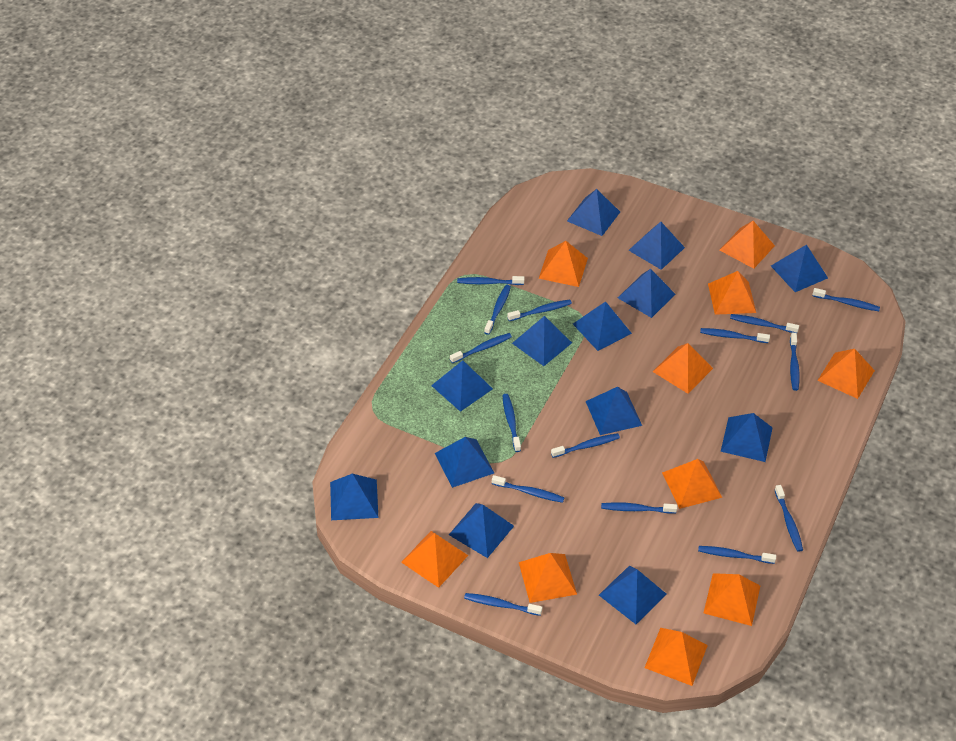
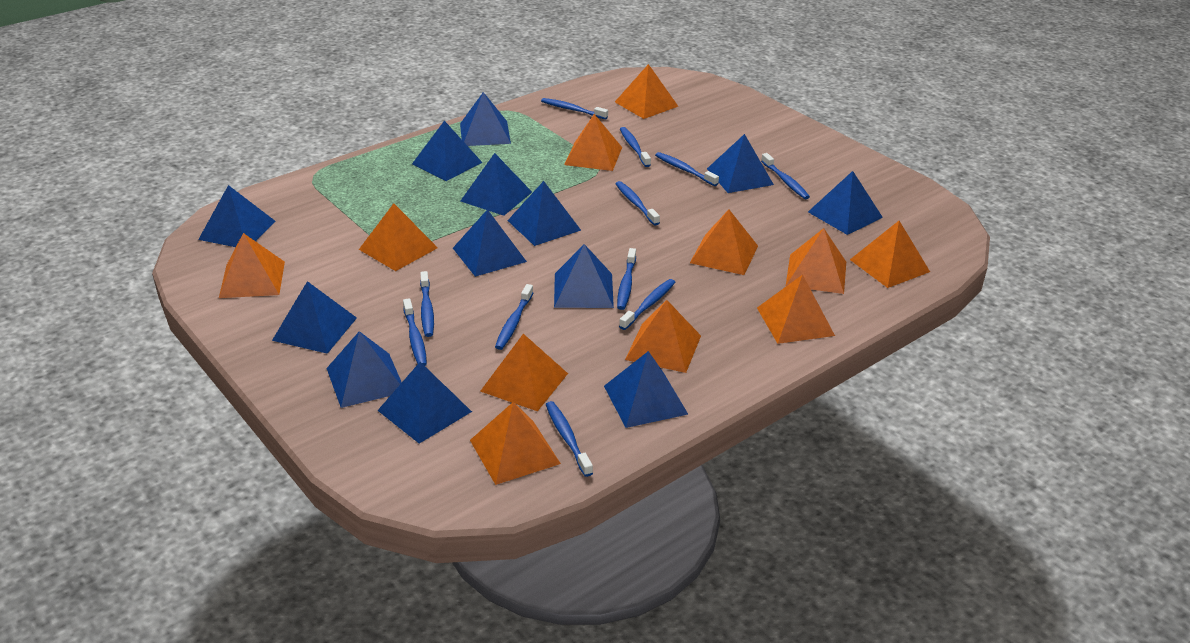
blue toothbrush: [450,333,512,364] [457,276,524,285] [464,593,542,616] [484,285,511,335] [492,475,564,503] [502,394,521,452] [507,300,572,321] [551,433,620,458] [601,502,677,514] [698,546,776,564] [700,328,770,343] [730,314,799,333] [775,485,803,552] [790,333,800,391] [813,288,880,311] = 15 -> [403,298,427,366] [420,271,434,337] [495,284,533,350] [541,98,608,119] [546,401,593,477] [615,181,660,226] [617,248,636,310] [619,279,676,330] [620,127,651,167] [655,152,719,186] [761,153,810,199] = 11
orange pyramid: [401,531,468,588] [519,553,577,603] [539,241,588,287] [644,628,708,686] [653,343,713,394] [662,459,722,509] [704,573,760,626] [708,271,756,315] [720,221,775,269] [817,349,875,399] = 10 -> [219,233,285,298] [359,203,438,271] [470,402,561,485] [480,334,568,411] [564,114,622,171] [615,64,678,119] [625,300,701,373] [690,209,758,275] [757,275,835,344] [786,228,846,294] [850,221,930,288] = 11

